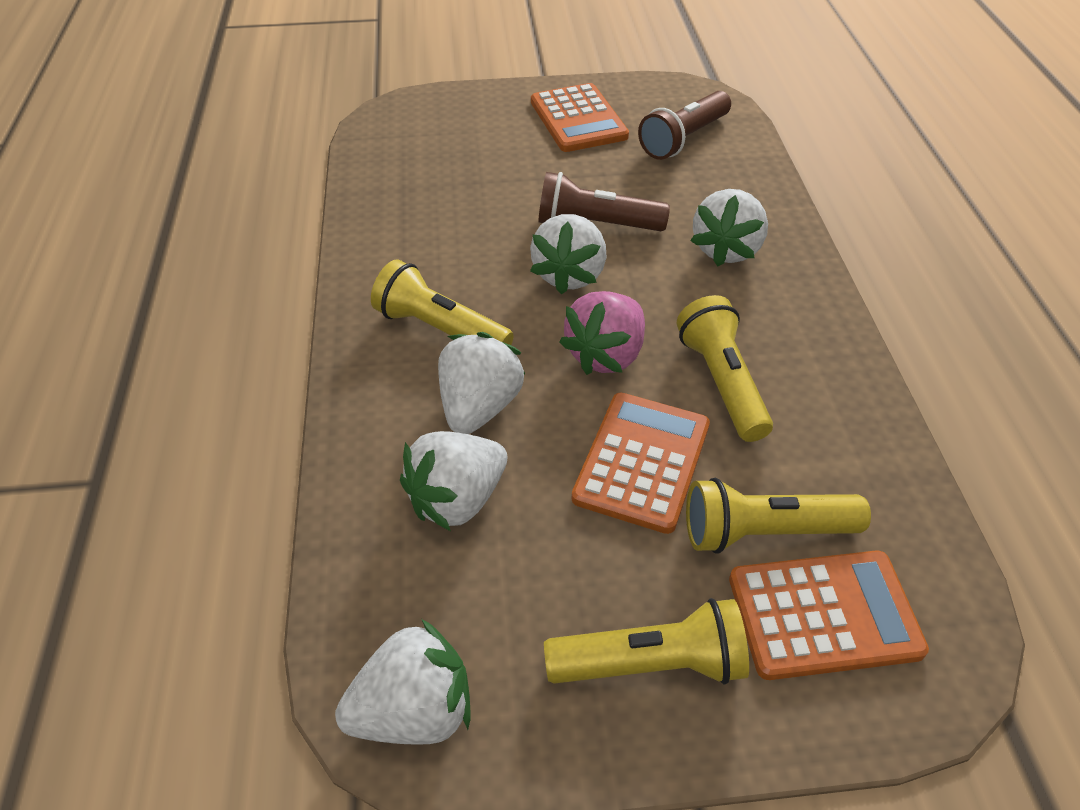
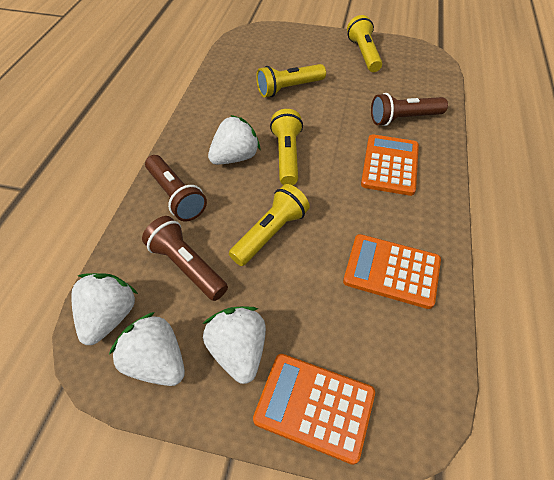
brown flashlight: [538,172,670,231] [638,91,731,160] = 2 -> [142,216,228,301] [145,155,207,221] [371,93,448,126] = 3
pink strawberry: [559,291,645,375] = 1 -> none = 0
white strawberry: [335,619,470,745] [400,431,508,531] [438,332,525,434] [530,214,606,295] [690,189,768,266] = 5 -> [71,273,138,345] [109,312,185,386] [203,306,266,384] [208,115,261,165] = 4

